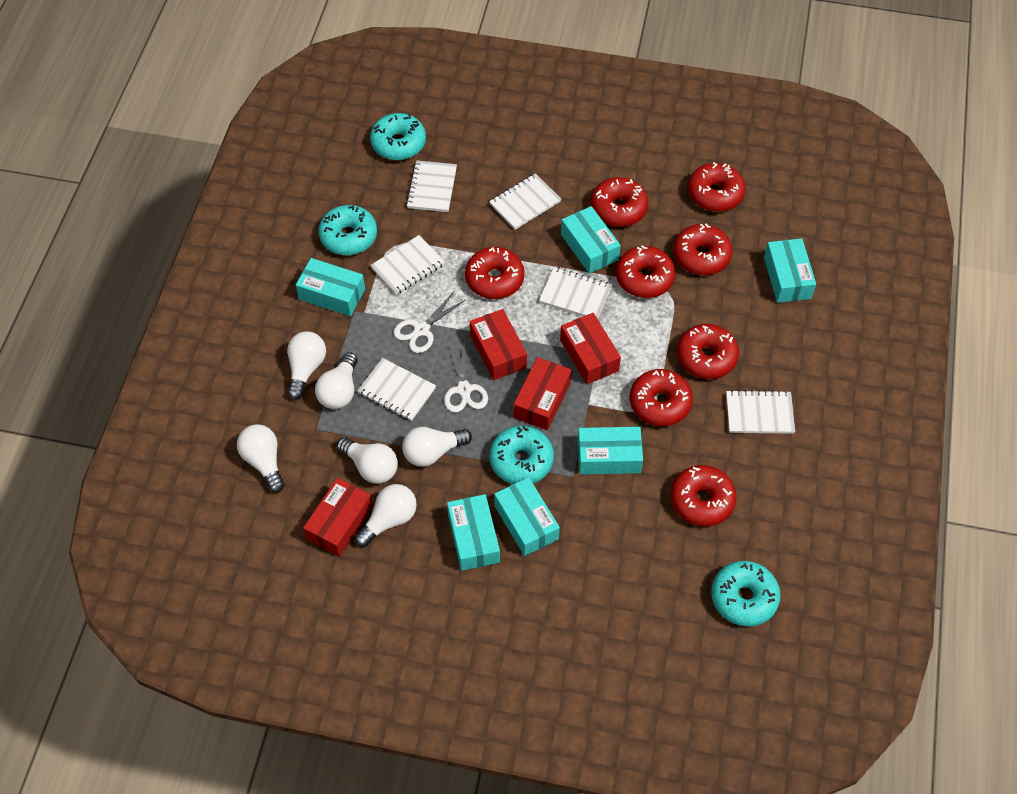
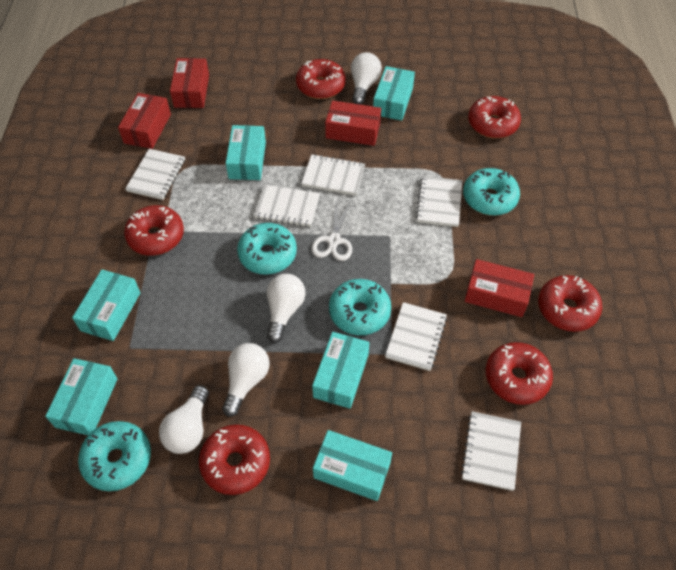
red donut: [465,247,524,299] [591,177,649,227] [616,245,676,298] [629,369,693,426] [670,465,737,526] [673,223,732,275] [677,324,739,379] [688,162,746,212] = 8 -> [124,205,184,256] [199,425,270,495] [296,59,346,99] [468,96,521,138] [486,342,553,405] [538,275,602,332] = 6
white light bulb: [237,424,285,493] [287,331,326,400] [315,352,358,409] [337,437,398,484] [355,484,417,547] [402,427,472,467] = 6 -> [159,385,209,454] [222,343,270,417] [267,274,305,343] [351,52,382,105] = 4
white scissors: [393,292,465,353] [444,344,488,413] = 2 -> [311,201,352,261] = 1

